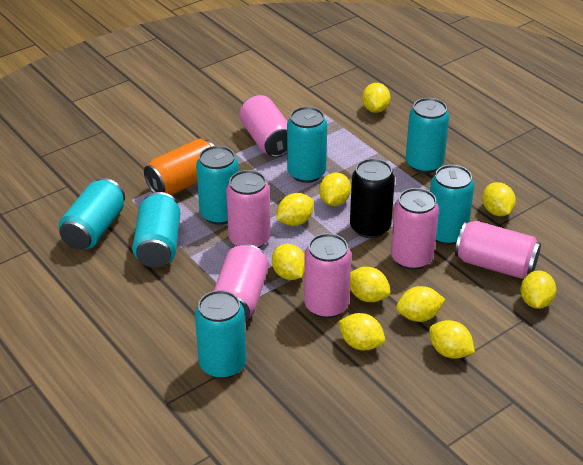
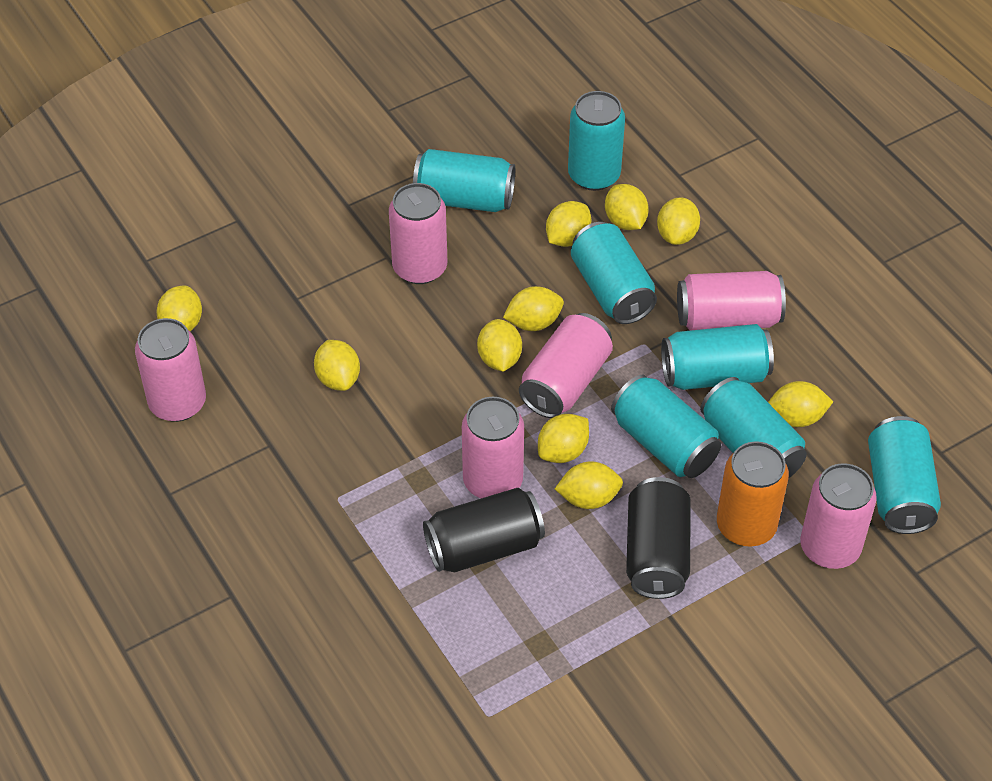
black can: [350,159,395,238] = 1 -> [423,488,545,572] [626,477,691,599] = 2

